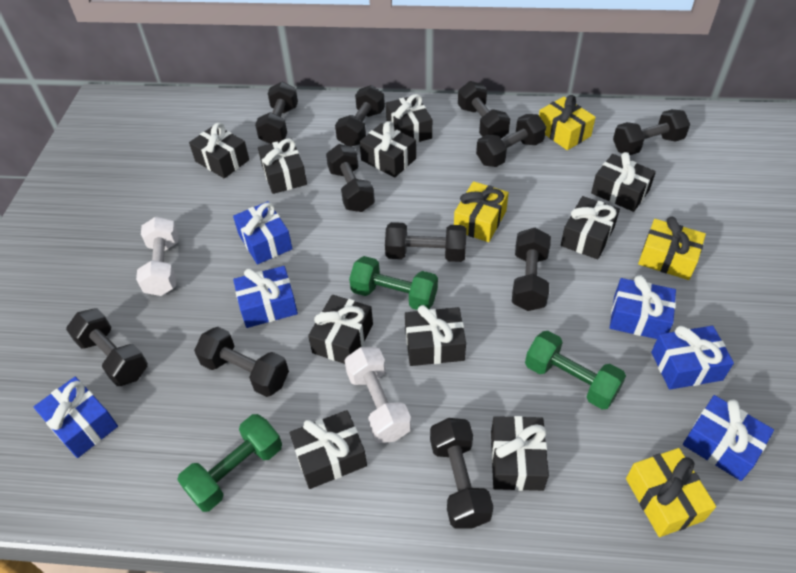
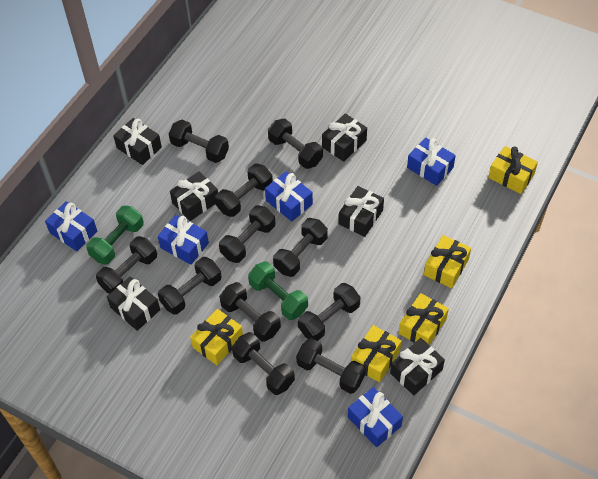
black gift: [189,123,249,178] [258,138,307,194] [290,410,367,489] [308,295,373,364] [359,121,416,177] [386,94,432,143] [405,305,466,366] [491,416,549,491] [561,196,620,259] [591,152,656,212] = 10 -> [107,276,160,331] [113,118,162,165] [170,171,218,221] [322,113,367,162] [339,186,384,237] [390,338,445,395] = 6
blue gift: [34,377,118,458] [233,201,293,264] [233,266,298,328] [610,275,676,339] [651,326,734,390] [683,395,774,481] = 6 -> [45,201,97,251] [158,215,209,265] [265,171,313,222] [348,387,403,447] [407,137,456,186] = 5
green dumbbell: [177,414,282,512] [349,256,438,310] [525,331,626,410] = 3 -> [86,206,144,264] [248,262,308,320] = 2
white dumbbell: [136,216,179,296] [345,347,411,443] = 2 -> none = 0
yellow gift: [454,181,509,242] [539,95,596,150] [626,448,716,537] [638,217,706,280] = 4 -> [190,309,243,365] [351,325,401,382] [399,293,449,345] [424,235,471,288] [488,146,538,194] = 5

